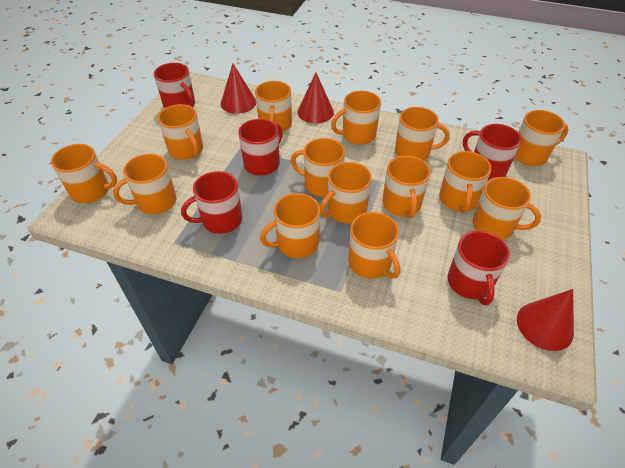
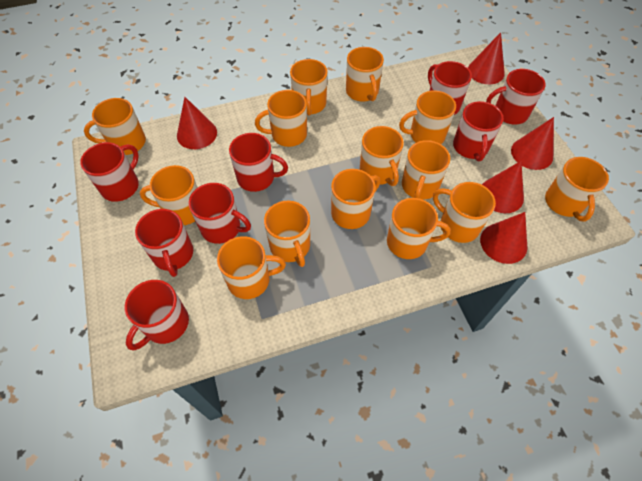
red cone: [221,64,256,114] [298,73,334,123] [517,289,574,351] = 3 -> [177,97,217,149] [468,32,505,84] [480,212,527,264] [482,161,524,213] [511,117,554,170] = 5
red mug: [154,63,195,109] [181,171,242,234] [238,119,283,176] [447,231,510,305] [463,124,522,181] = 5 -> [80,142,139,202] [125,280,189,351] [135,209,193,277] [189,183,251,244] [229,133,288,192] [428,61,472,115] [453,101,504,161] [486,69,546,124] = 8

